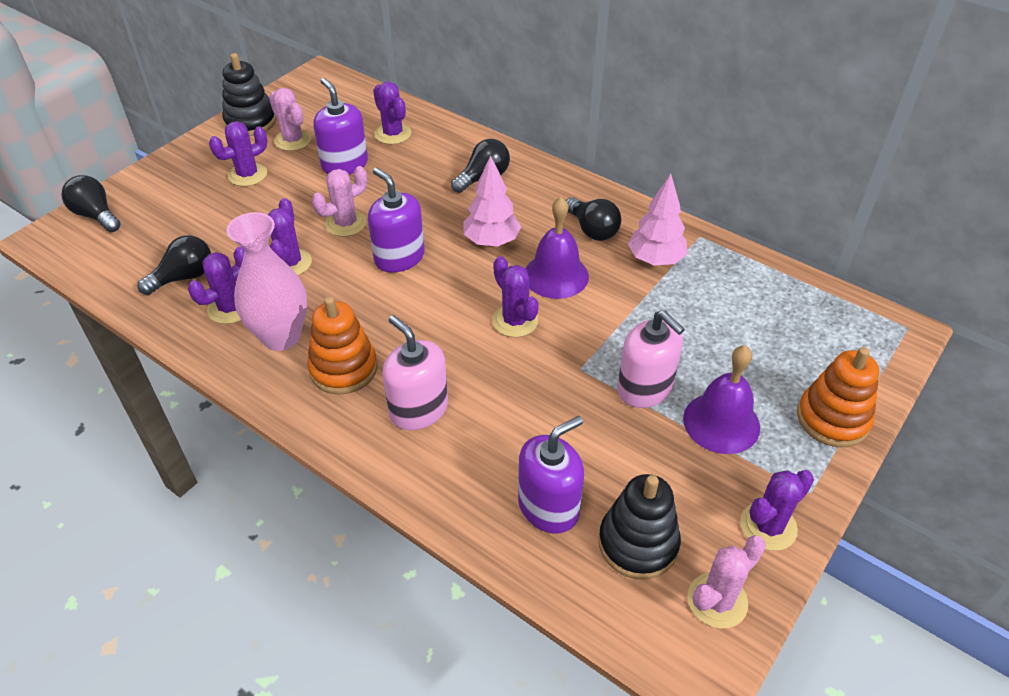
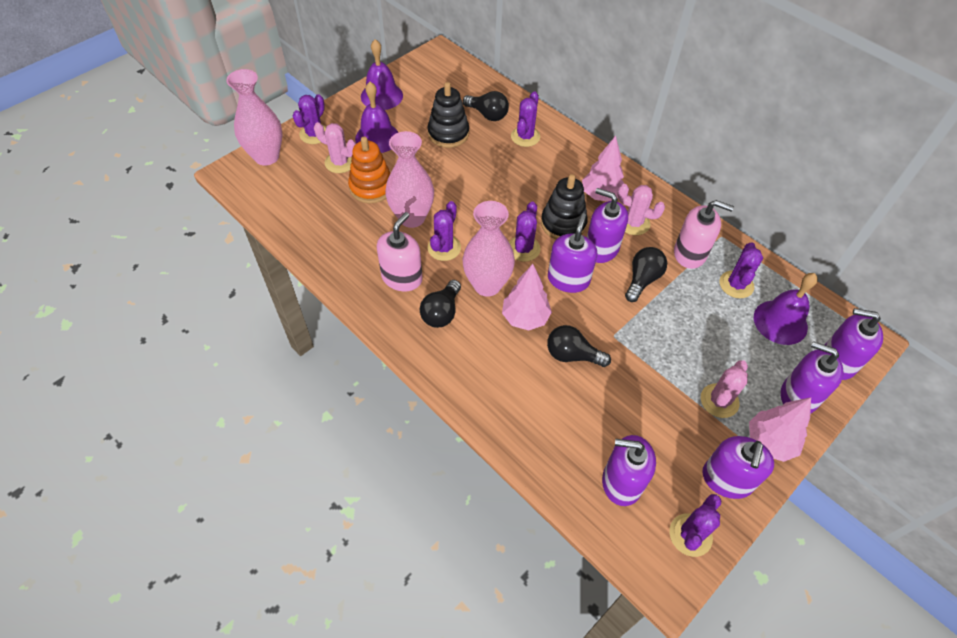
orange stacking toy: [307,296,377,395] [797,347,879,447] = 2 -> [348,137,390,203] = 1
pink tree: [464,155,521,246] [628,174,688,265] = 2 -> [502,264,552,331] [582,136,625,201] [749,397,811,462] = 3
pink vase: [226,212,307,351] = 1 -> [226,69,282,166] [385,131,434,228] [463,201,515,297] = 3
purple bell: [525,197,589,299] [683,345,760,454] = 2 -> [355,82,399,153] [361,39,403,110] [754,273,818,345] = 3
purple soap dispenser: [313,78,368,174] [368,168,425,272] [518,416,584,533] = 3 -> [548,213,597,293] [587,188,628,263] [602,435,656,506] [702,436,774,499] [781,341,844,414] [825,308,883,380] = 6

